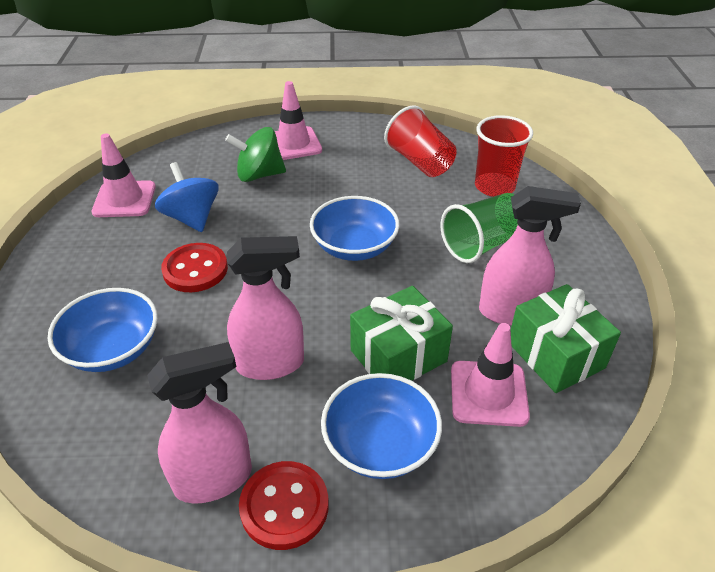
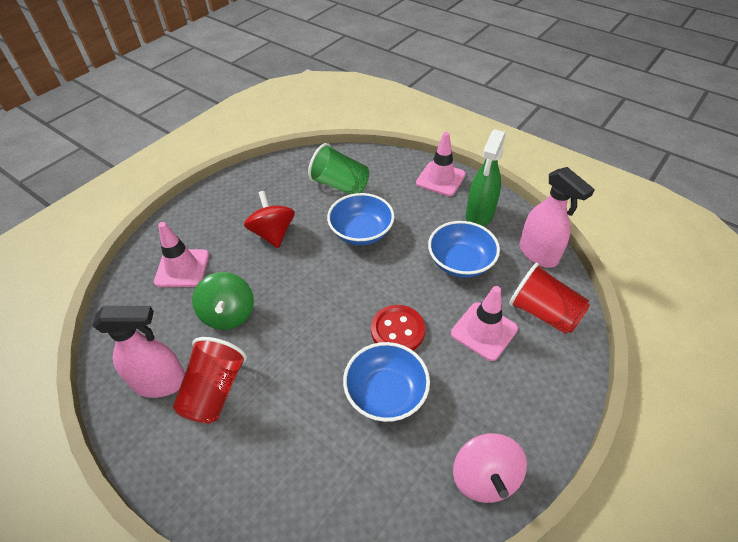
blue spinning top: [155,162,218,232] = 1 -> none = 0
green gift: [350,286,453,381] [510,284,621,393] = 2 -> none = 0
green spray bottle: none = 0 -> [466,129,506,227] = 1
pink spinning top: none = 0 -> [453,433,527,503] = 1
pink spray bottle: [147,342,252,503] [227,236,304,380] [479,186,581,326] = 3 -> [92,306,185,398] [520,167,595,268] = 2
red button: [161,243,228,292] [239,461,329,550] = 2 -> [371,305,425,351] = 1
red spinning top: none = 0 -> [244,191,295,248] = 1

